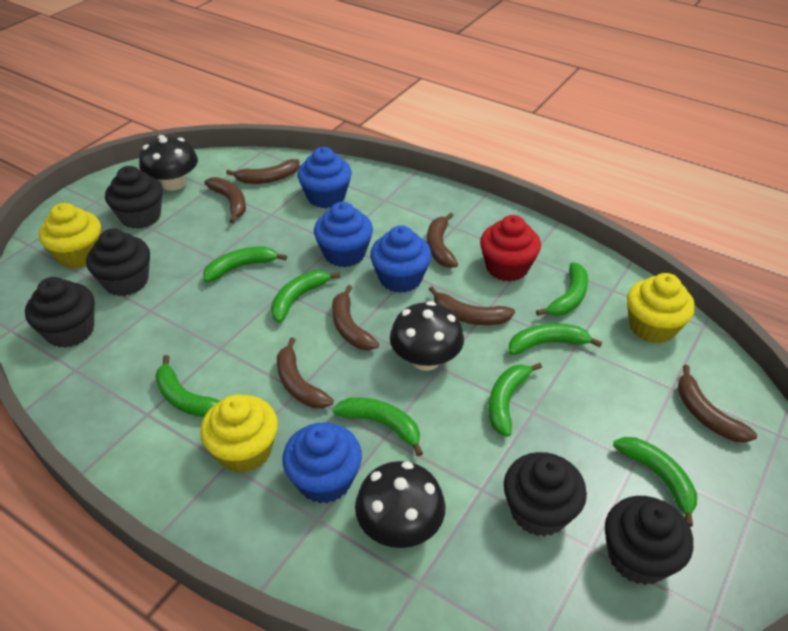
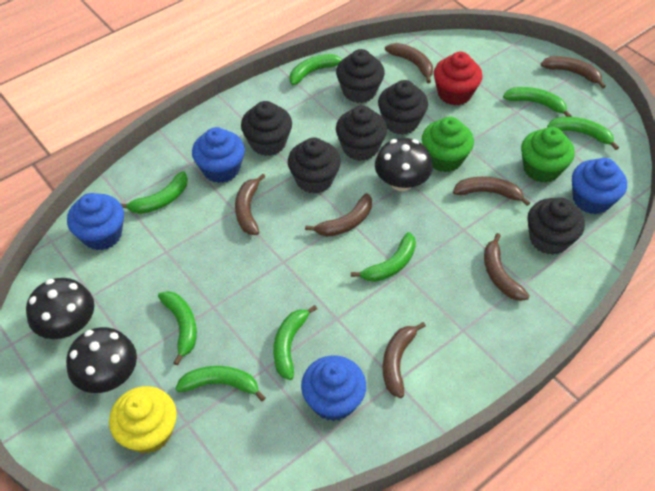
black cupcake: [25,277,95,348] [86,229,150,296] [105,166,163,229] [504,452,587,537] [605,496,693,585] = 5 -> [241,101,292,156] [288,138,341,194] [336,49,385,103] [336,106,387,161] [378,80,428,135] [527,197,585,255] = 6
green cupcake: none = 0 -> [422,117,474,172] [521,127,575,183] = 2
yellow cupcake: [39,203,101,269] [200,395,278,473] [627,273,695,343] = 3 -> [109,386,177,453] = 1

